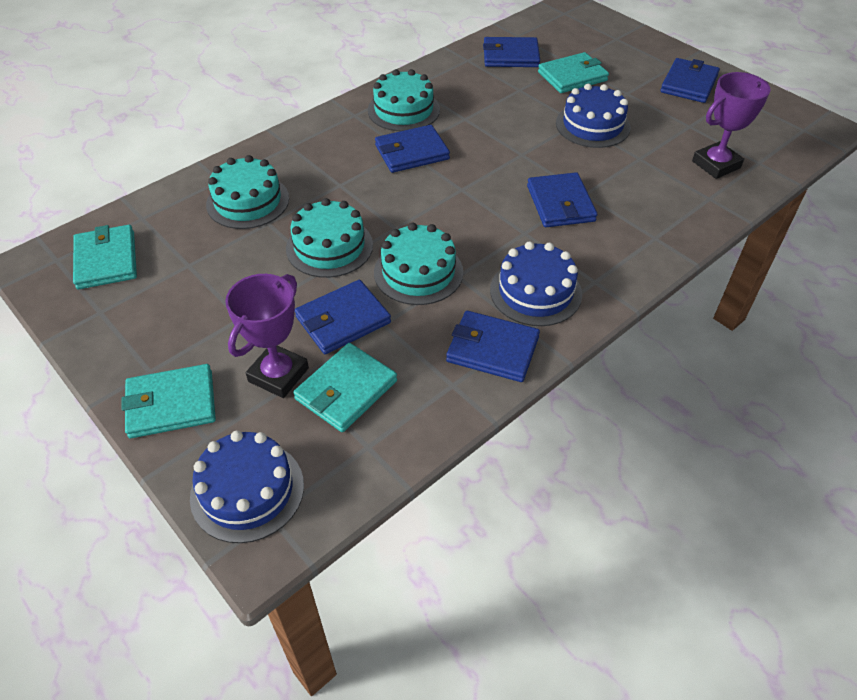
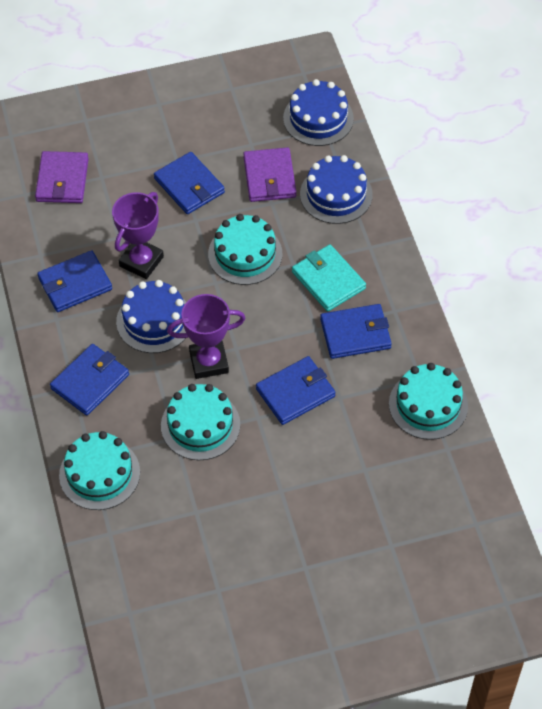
blue wallet: [295,280,391,354] [375,125,450,173] [446,311,540,382] [483,37,540,67] [527,172,597,227] [661,58,720,103] = 6 -> [37,250,112,312] [50,344,129,416] [154,152,225,214] [256,356,336,425] [320,304,392,359] = 5
purple wallet: none = 0 -> [35,151,89,203] [243,147,296,202] = 2
turquoise wallet: [73,225,137,289] [121,364,216,438] [293,343,397,432] [538,52,609,93] = 4 -> [292,245,366,312] = 1

